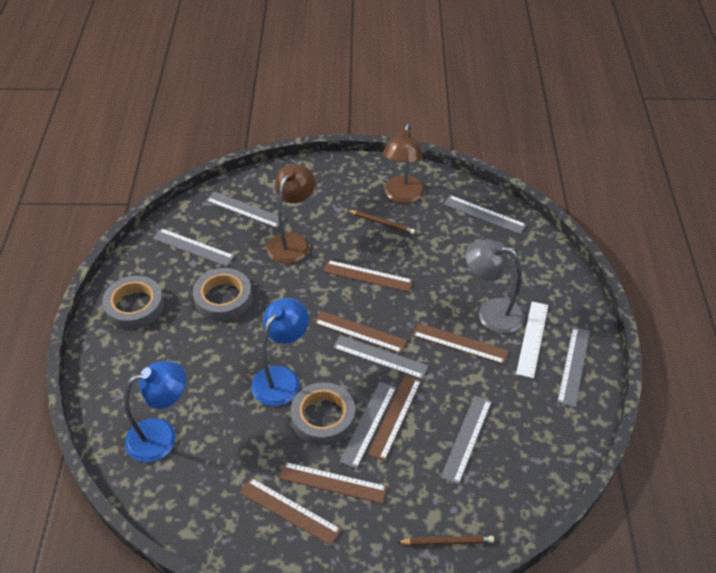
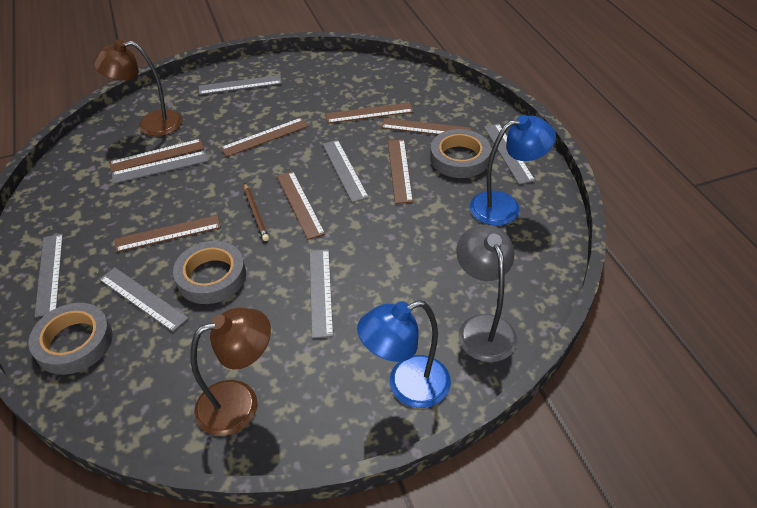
brown pencil: [347,210,415,234] [397,536,494,545] = 2 -> [244,183,269,241] = 1
brown ruler: [240,478,342,546] [279,462,387,504] [314,311,407,353] [323,260,413,292] [367,375,421,461] [412,323,509,364] = 6 -> [109,139,204,173] [115,215,221,252] [220,118,309,157] [277,171,325,240] [326,103,414,123] [381,118,472,135] [388,139,413,204] = 7
white ruler: [516,301,548,378] = 1 -> none = 0

